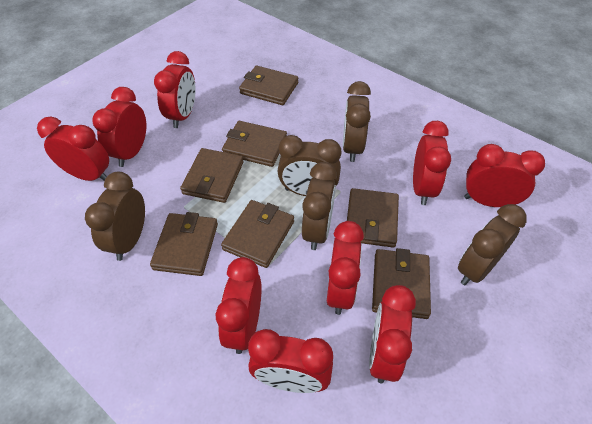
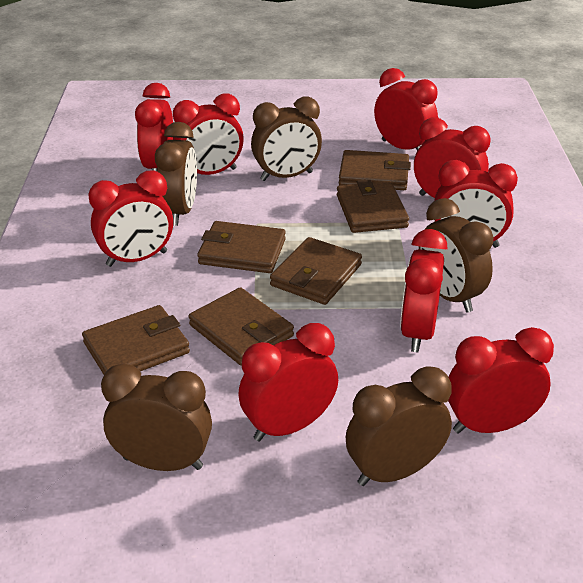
brown wallet: [150,212,218,276] [180,148,244,203] [221,200,294,268] [222,121,287,167] [239,66,298,105] [347,188,399,248] [372,248,431,319] = 7 -> [82,305,190,374] [189,287,294,366] [197,221,286,273] [270,237,362,305] [337,179,409,233] [339,150,411,190] = 6

